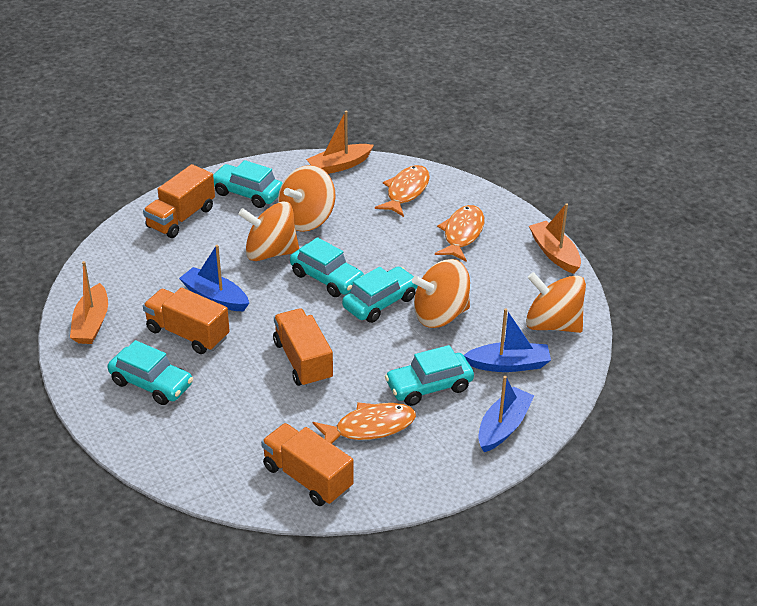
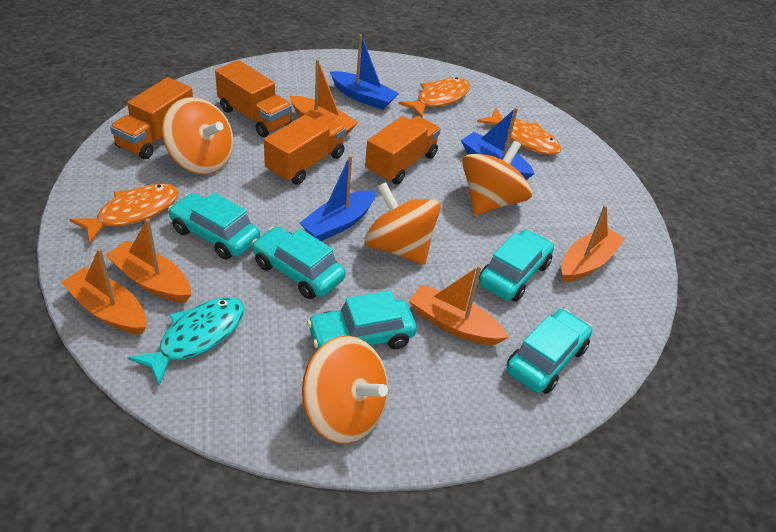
orange boat: [70,261,108,344] [306,111,374,174] [529,203,581,274] = 3 -> [61,248,147,334] [106,219,192,303] [289,59,358,136] [409,265,509,345] [561,205,625,282] = 5
turquoise fish: none = 0 -> [128,297,244,386] = 1

